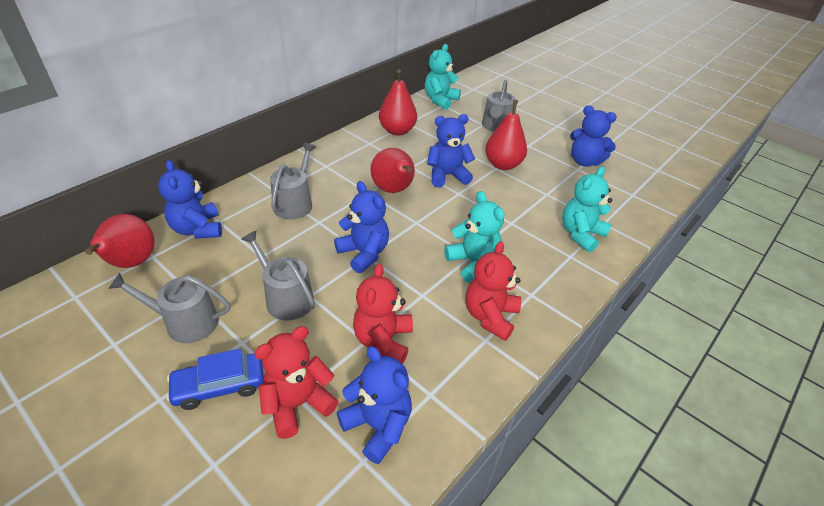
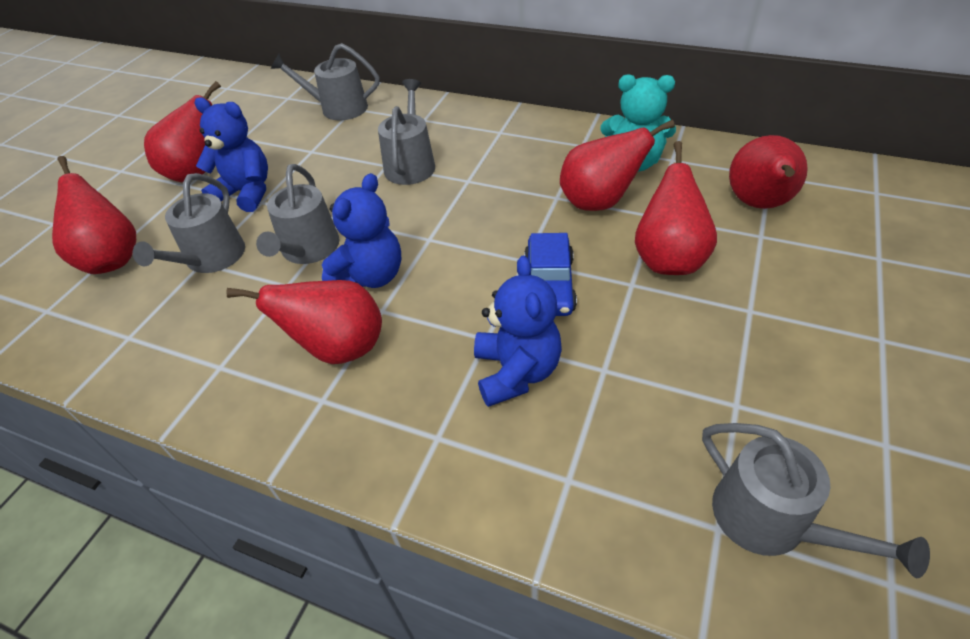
blue teddy bear: [158,160,222,239] [334,181,389,273] [337,346,412,464] [427,114,475,187] [570,105,617,167] = 5 -> [195,97,268,212] [322,173,401,288] [474,255,562,407] = 3
grey watering can: [108,273,230,343] [242,231,315,321] [270,143,316,219] [482,80,516,132] = 4 -> [133,173,245,273] [256,164,339,264] [271,43,379,120] [378,79,435,185] [702,423,930,578] = 5
red pear: [85,214,155,268] [370,148,415,193] [379,70,417,136] [485,100,527,170] = 4 -> [52,156,136,274] [144,81,221,182] [227,280,382,364] [560,119,675,211] [635,141,717,275] [729,135,808,209] = 6
red teddy bear: [255,326,338,439] [353,264,413,364] [465,241,521,341] = 3 -> none = 0
turquoise teddy bear: [425,44,461,110] [444,191,504,283] [562,166,612,252] = 3 -> [600,74,676,172] = 1

